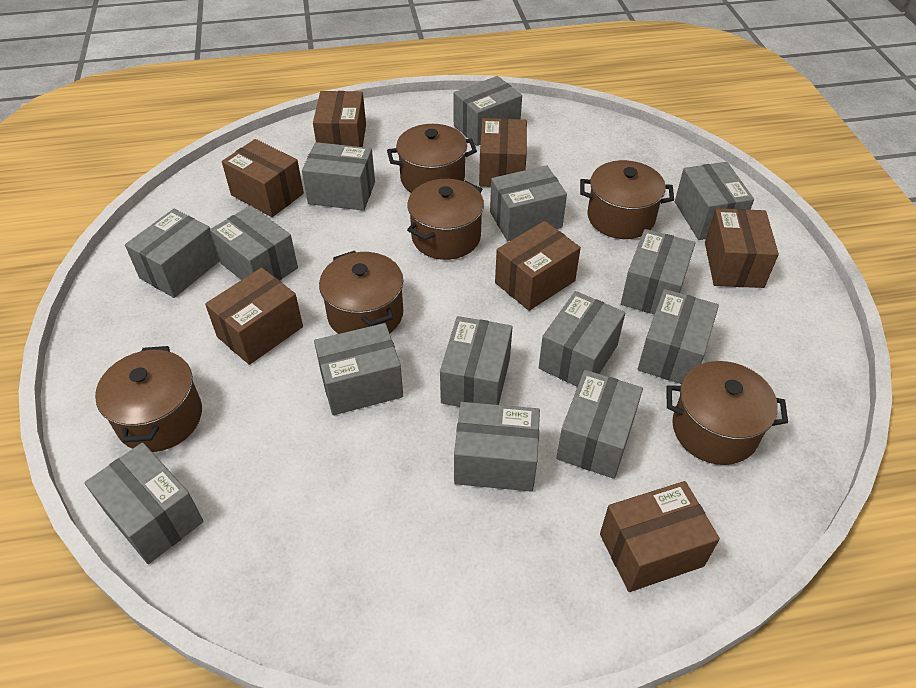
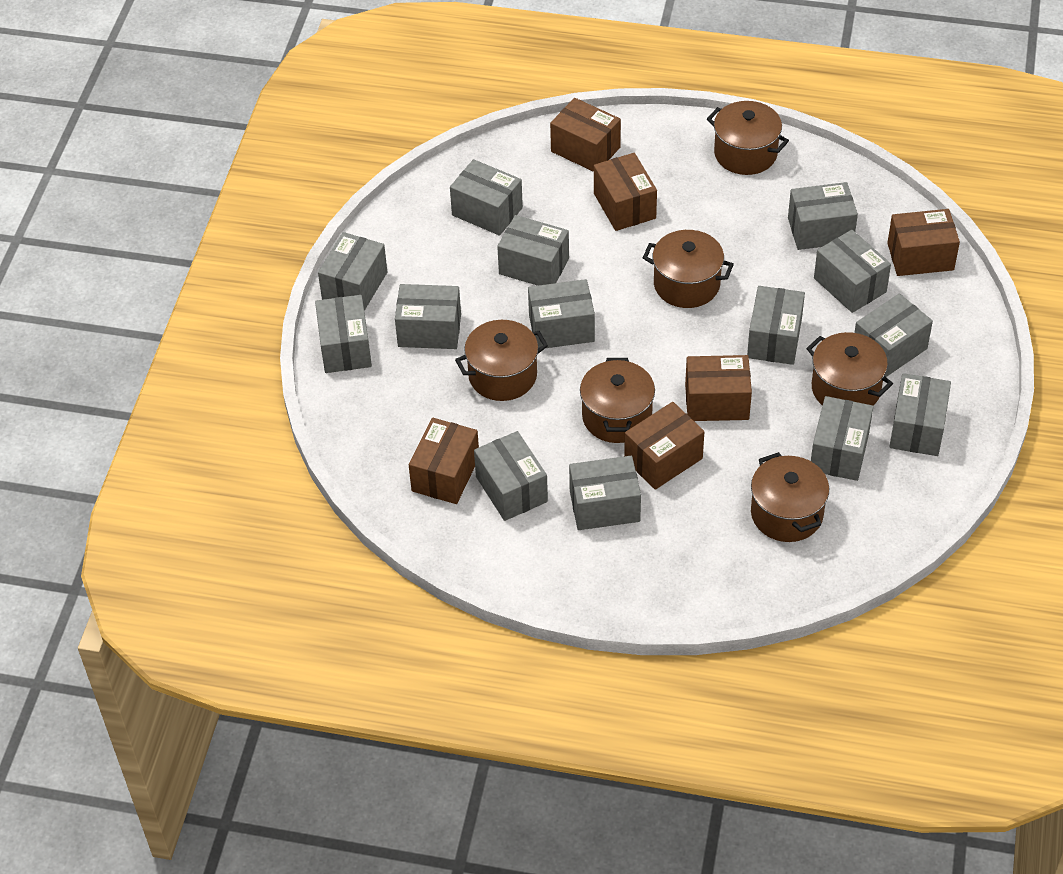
brown box: [205,267,303,365] [222,139,304,217] [313,91,366,147] [479,118,527,187] [495,221,581,311] [600,481,720,592] [705,208,779,288] = 7 -> [409,418,479,504] [550,98,621,172] [594,153,657,231] [624,402,704,490] [685,355,752,421] [887,209,960,276] = 6

